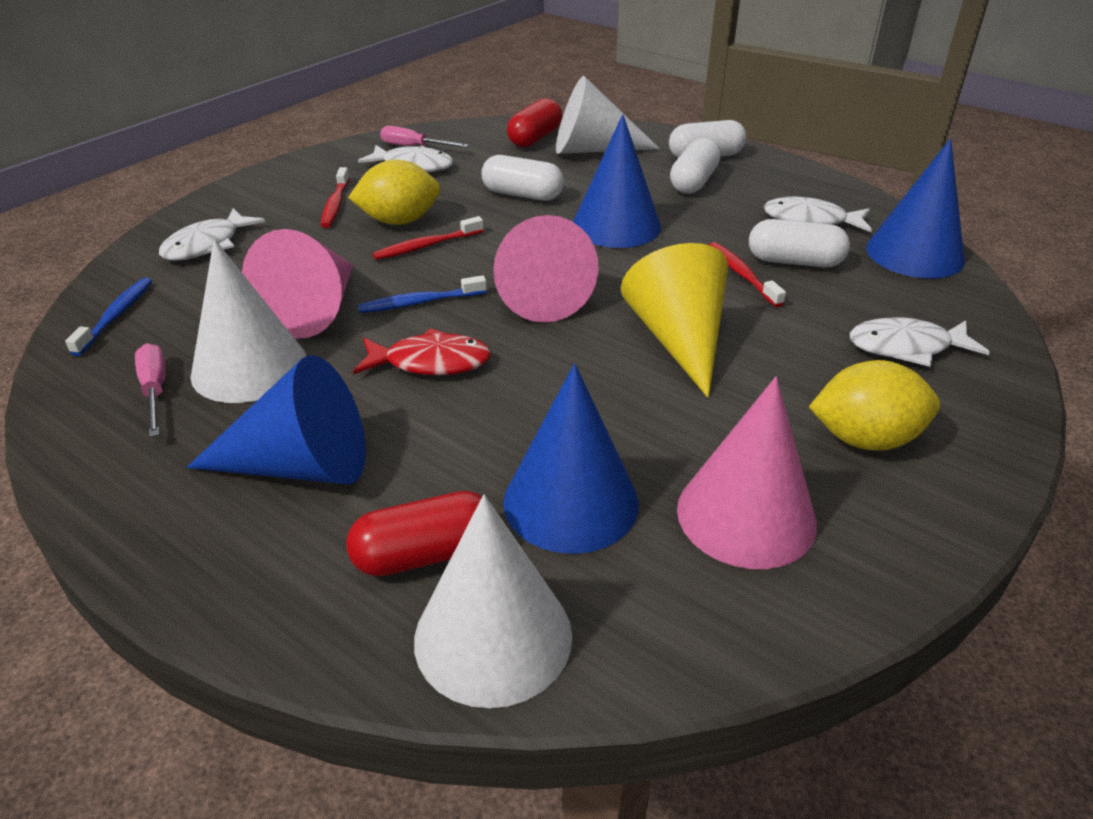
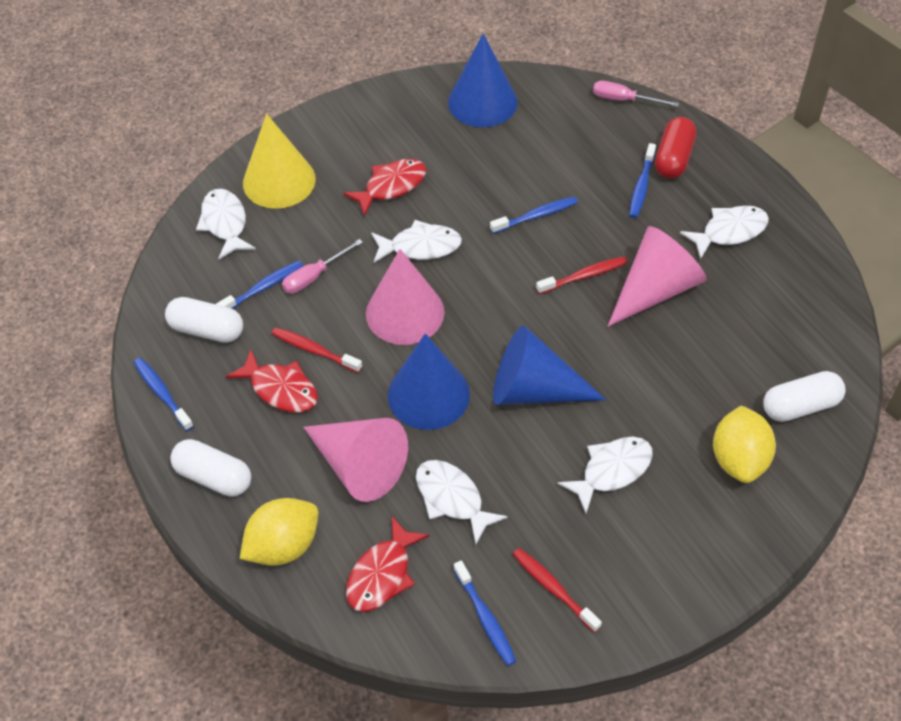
blue cone: [186,355,366,485] [503,363,639,554] [573,114,661,248] [866,138,965,279] = 4 -> [388,333,470,430] [448,34,518,127] [493,325,606,405] = 3
blue toothbrush: [65,277,152,356] [358,275,487,313] = 2 -> [133,358,194,431] [216,261,303,309] [453,561,516,666] [490,197,578,234] [629,143,656,218] = 5
red capsule: [346,491,482,576] [507,98,562,147] = 2 -> [655,117,696,179] = 1
red fish: [353,328,491,375] = 1 -> [226,350,318,413] [343,159,426,217] [346,515,430,612] = 3
white capsule: [481,155,564,201] [669,120,746,158] [670,138,721,194] [749,219,850,267] = 4 -> [165,297,243,343] [170,439,251,497] [763,371,846,422] = 3
white cone: [190,239,306,403] [414,494,572,708] [556,76,660,154] = 3 -> none = 0
white fish: [159,208,265,261] [358,145,453,172] [764,197,872,232] [850,317,990,367] = 4 -> [196,189,256,259] [371,220,462,263] [416,460,508,544] [558,437,653,513] [680,206,769,259] = 5

